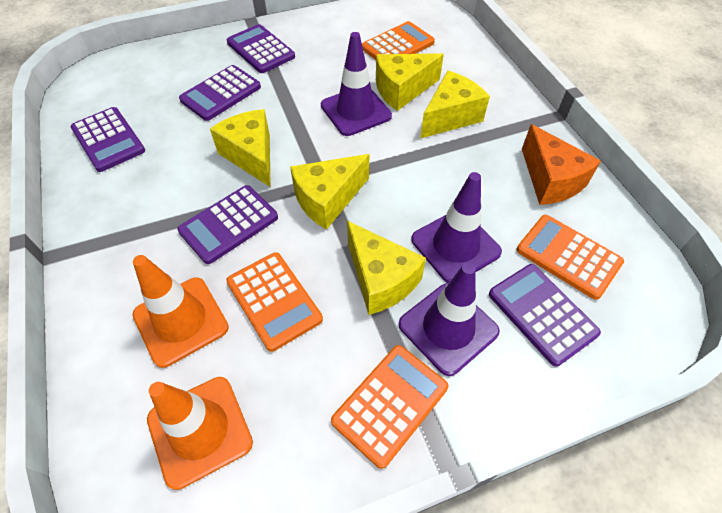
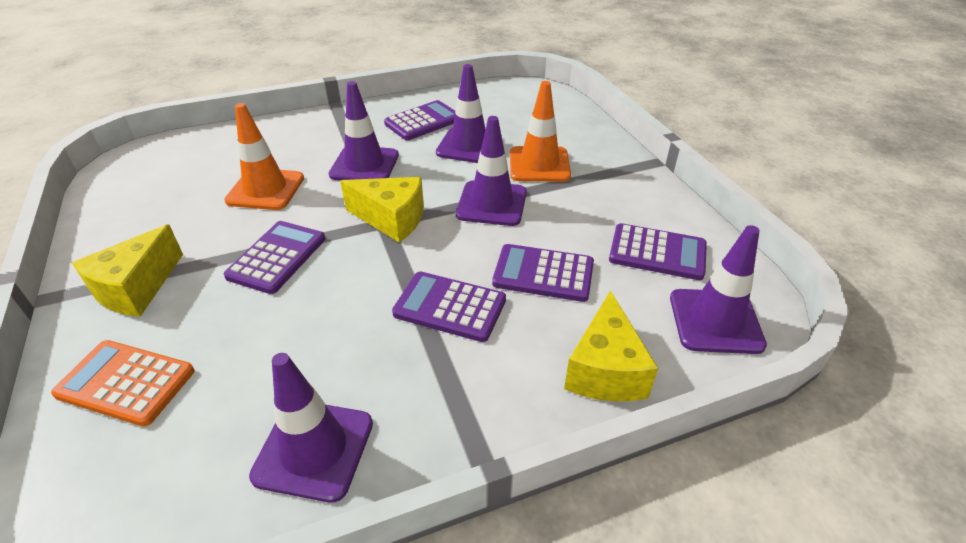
orange calculator: [226,252,323,352] [331,345,448,469] [362,21,435,60] [517,215,624,300] = 4 -> [51,340,195,427] = 1
orange cheese: [522,124,601,205] = 1 -> none = 0
purple traffic cone: [321,32,392,136] [399,263,500,376] [411,172,502,283] = 3 -> [249,353,373,503] [329,81,399,181] [436,64,502,163] [456,116,527,226] [670,225,767,354] = 5
yellow cheese: [210,109,271,187] [290,154,369,230] [347,221,426,315] [376,53,444,111] [420,71,490,138] = 5 -> [72,224,183,317] [340,177,424,243] [564,290,658,401] = 3

